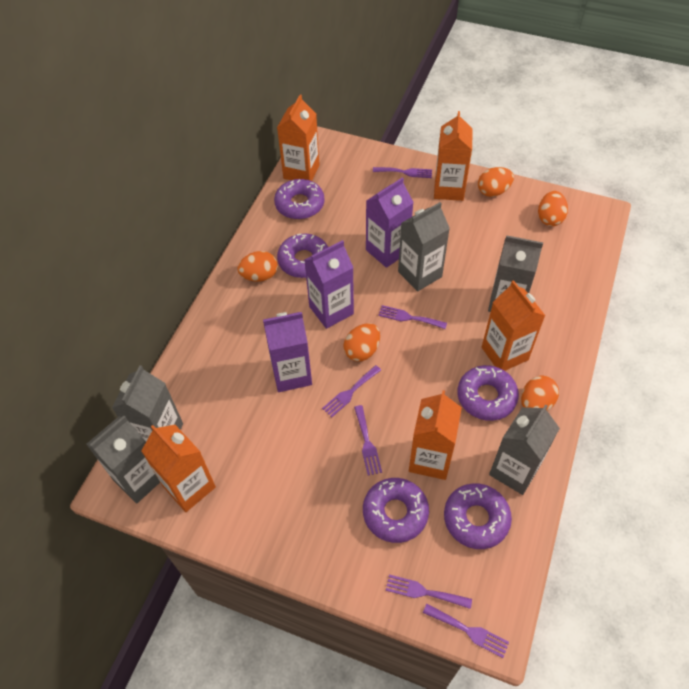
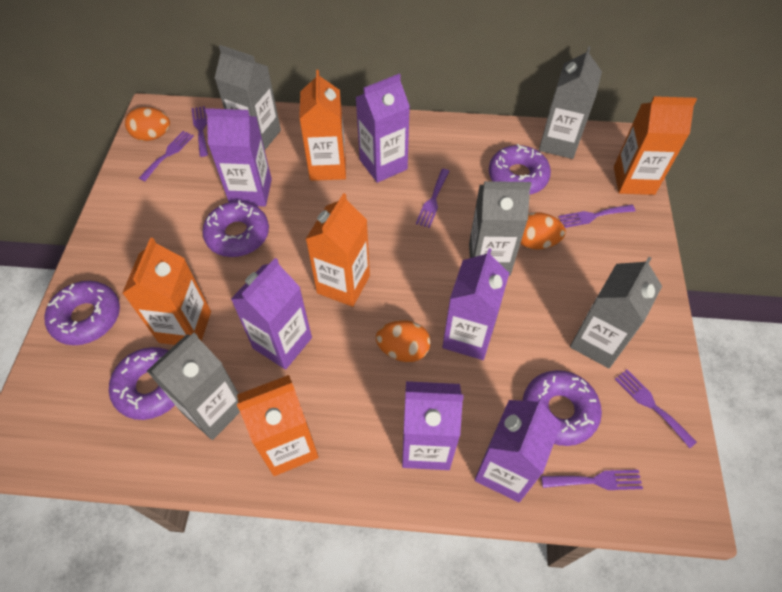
orange egg: [238,251,278,282] [343,323,380,362] [478,167,514,197] [521,376,559,411] [538,191,568,226] = 5 -> [125,107,170,141] [376,320,431,362] [520,212,566,250] = 3
purple carton: [263,312,312,392] [304,240,354,329] [366,177,414,268] = 3 -> [205,108,272,207] [231,258,312,370] [355,74,410,183] [402,381,464,470] [442,248,509,360] [475,398,561,502] = 6

